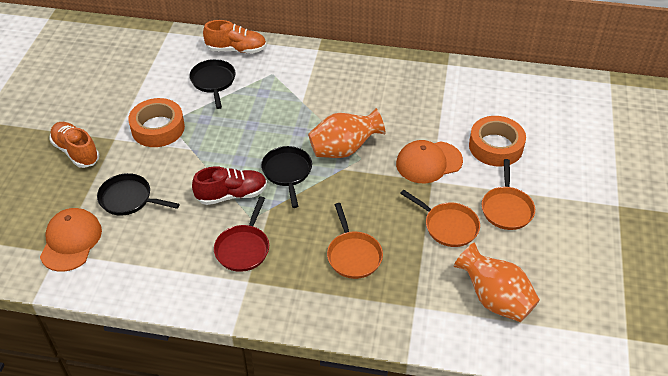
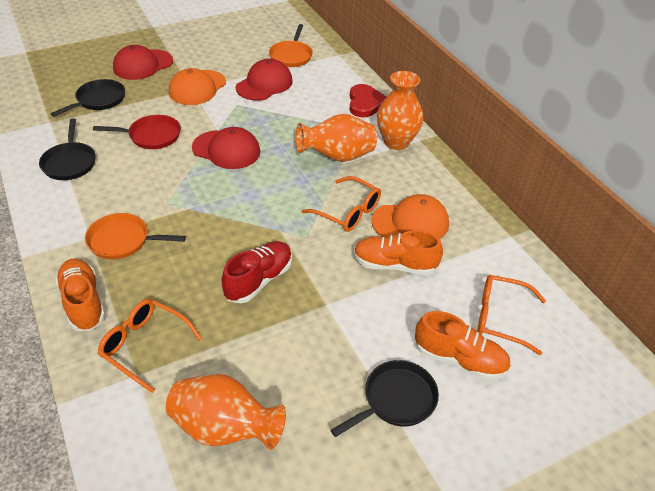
orange glasses: none = 0 -> [98,299,202,393] [302,176,381,232] [477,275,546,355] = 3
orange pan: [327,203,383,279] [400,190,480,247] [482,159,535,230] = 3 -> [85,213,186,259] [269,24,313,67] = 2
orange shoe: [49,122,99,168] [203,20,267,53] = 2 -> [55,258,105,331] [354,230,443,275] [415,311,511,380] = 3
orange tape: [128,98,185,147] [469,116,526,167] = 2 -> none = 0
orange vase: [308,108,385,158] [454,242,540,322] = 2 -> [166,374,286,450] [296,114,377,162] [377,71,423,150] = 3
red cap: none = 0 -> [113,45,173,80] [192,127,260,169] [236,58,293,101] = 3
red heart: none = 0 -> [349,84,386,118] = 1

